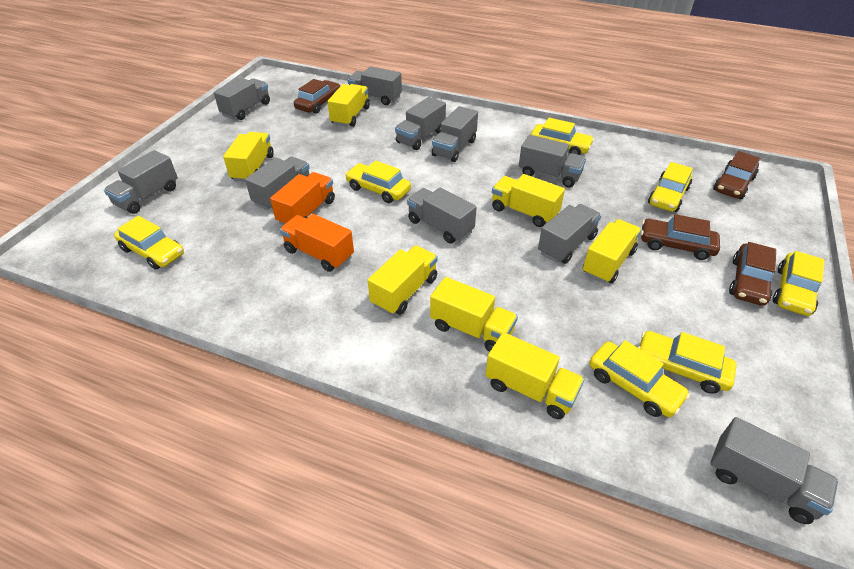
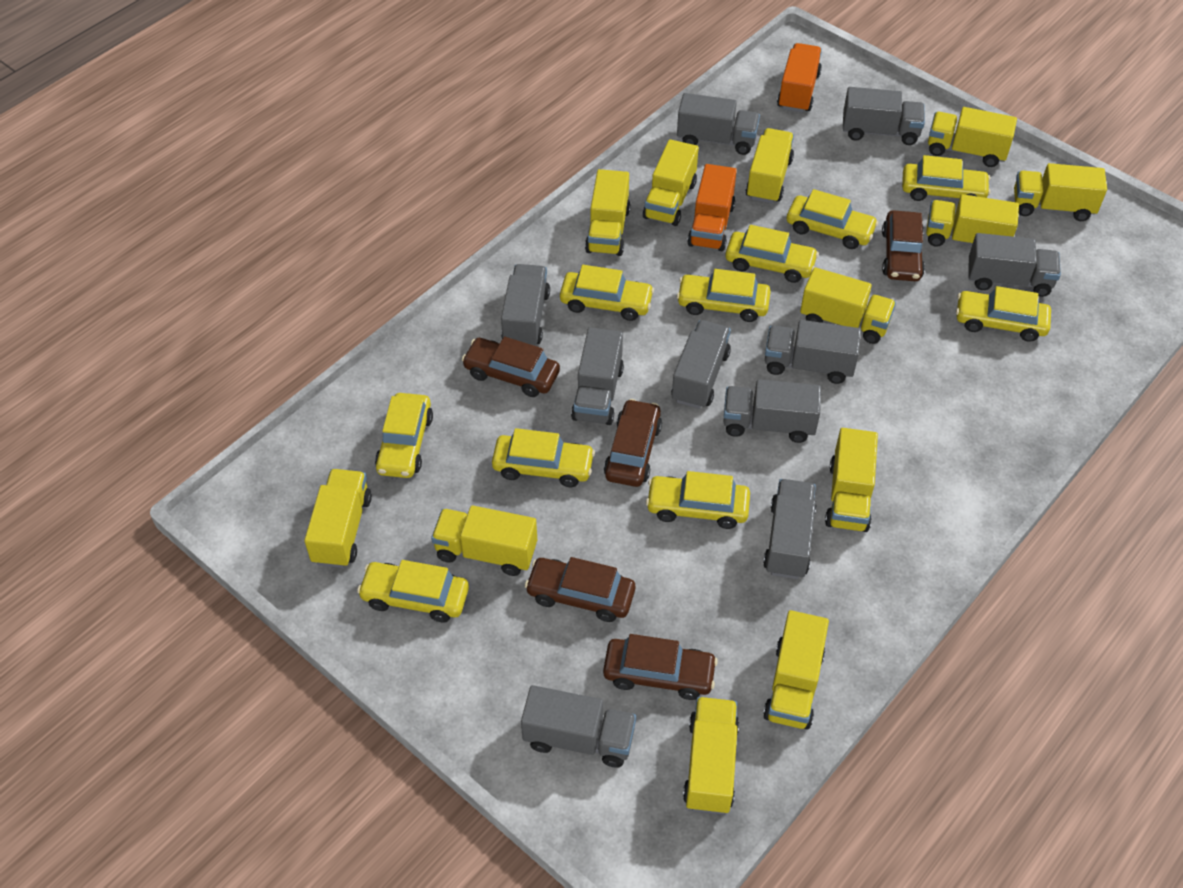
brown car: [294,79,340,114] [641,214,720,260] [713,151,760,199] [729,242,776,306] = 4 -> [462,337,560,397] [525,557,635,622] [603,634,718,700] [604,399,662,487] [882,210,925,281] = 5
yellow car: [114,216,184,270] [345,161,411,203] [530,118,594,155] [589,340,690,417] [638,331,737,394] [648,162,693,212] [773,251,824,316] = 7 -> [357,560,469,623] [375,393,433,478] [492,428,595,487] [560,265,654,321] [646,471,750,529] [677,269,771,322] [725,225,819,283] [787,189,878,249] [902,155,991,201] [956,286,1051,342] = 10
yellow truck: [223,132,274,182] [327,84,370,127] [368,245,438,315] [430,277,518,352] [485,332,584,419] [492,174,565,227] [583,219,641,283] = 7 -> [304,469,372,568] [431,505,537,576] [585,169,630,256] [643,139,699,226] [683,697,739,814] [746,128,794,203] [763,610,829,729] [800,267,896,344] [825,428,878,532] [926,194,1019,247] [928,107,1017,167] [1014,163,1107,221] = 12

